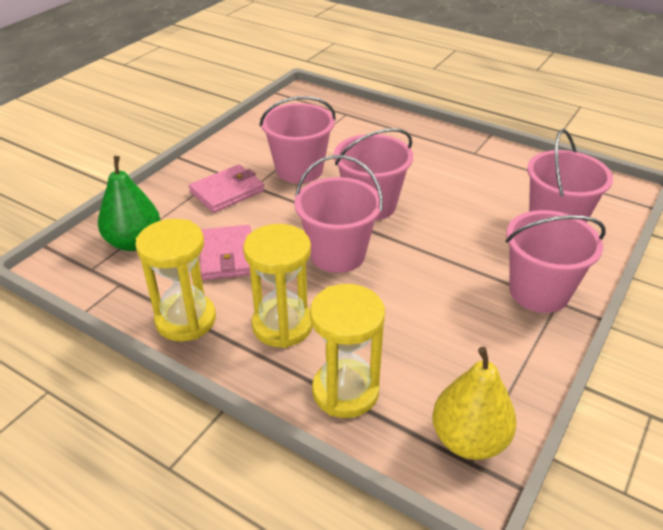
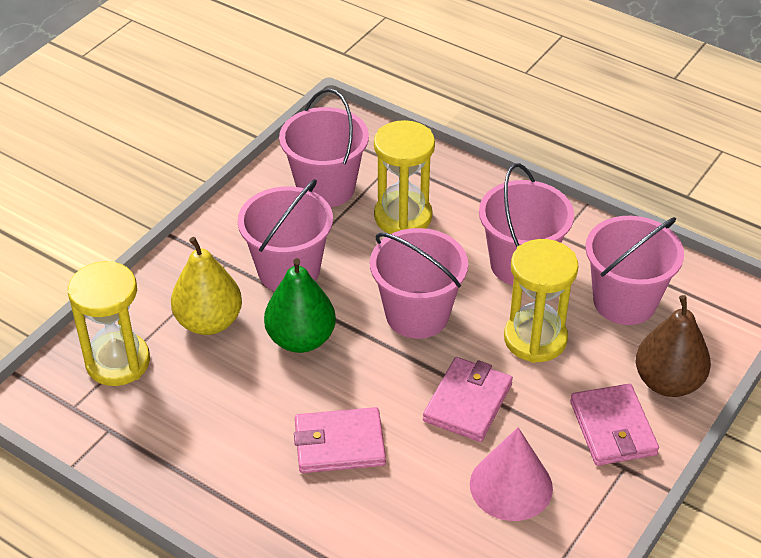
brown pear: none = 0 -> [636,295,711,397] = 1
pink cone: none = 0 -> [470,427,553,521] = 1
pink wallet: [189,164,265,213] [200,225,251,280] = 2 -> [294,407,386,473] [423,357,513,442] [570,384,659,466] = 3

